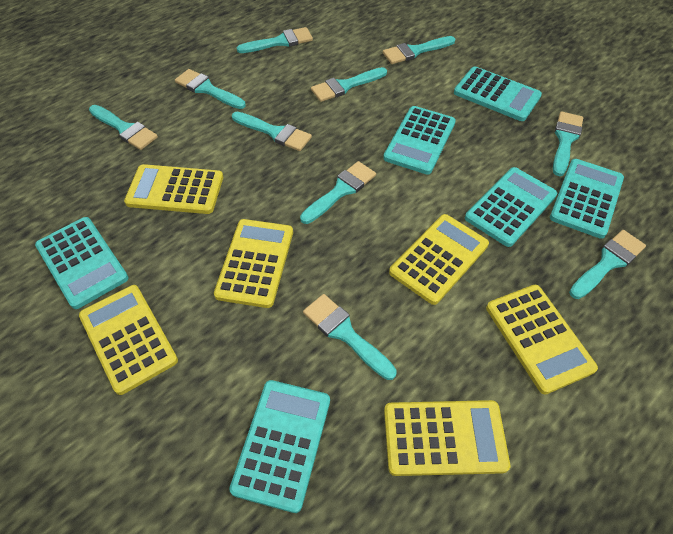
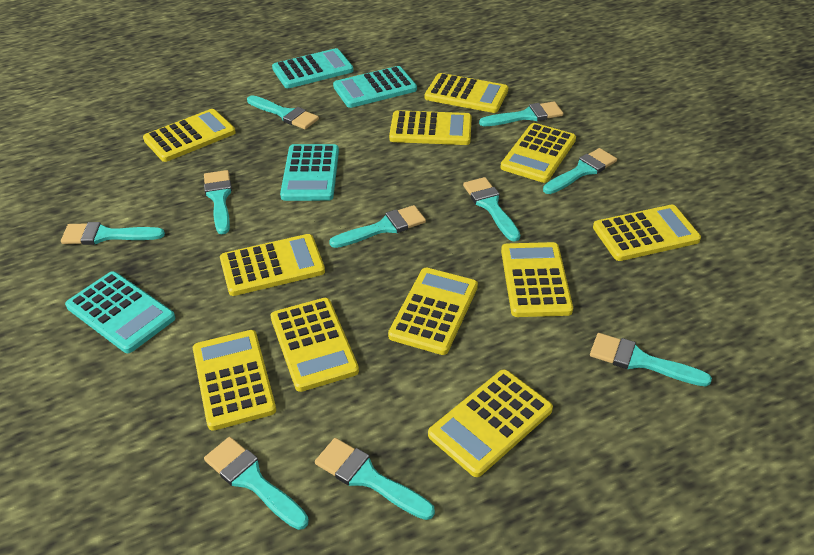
turquoise calculator: [35,217,129,309] [229,380,330,513] [383,106,456,175] [454,67,542,121] [465,167,557,247] [550,159,624,239] = 6 -> [65,271,175,353] [272,48,353,88] [280,144,339,201] [333,66,417,108] = 4
yellow calculator: [79,285,178,395] [124,164,223,214] [214,219,293,308] [384,400,510,476] [389,214,489,305] [486,285,598,395] = 6 -> [143,109,236,162] [193,330,276,431] [220,234,325,296] [271,298,359,392] [388,268,478,355] [389,110,472,145] [425,73,508,113] [428,369,553,477] [500,123,576,183] [501,242,573,317] [593,205,701,261] = 11

